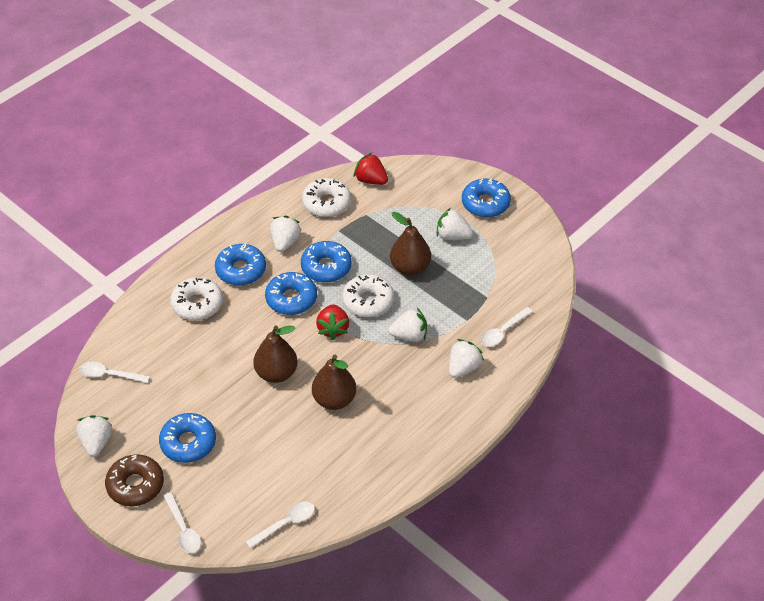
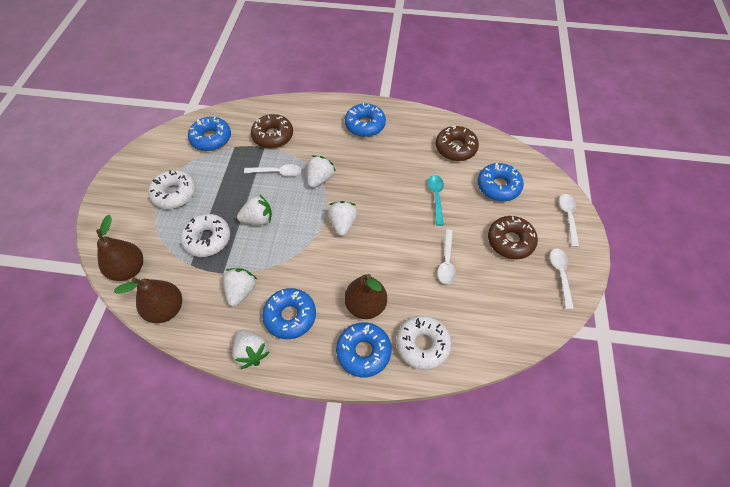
brown donut: [105,454,164,506] = 1 -> [251,114,293,148] [436,126,479,161] [488,216,538,259] = 3
red strawberry: [316,304,349,340] [353,153,388,185] = 2 -> none = 0
turquoise spoon: none = 0 -> [427,175,444,226] = 1

